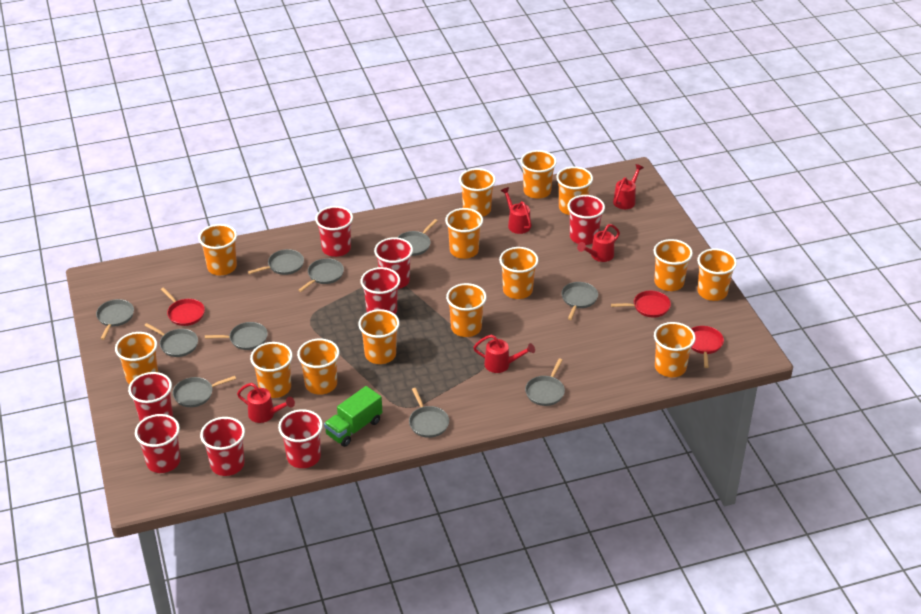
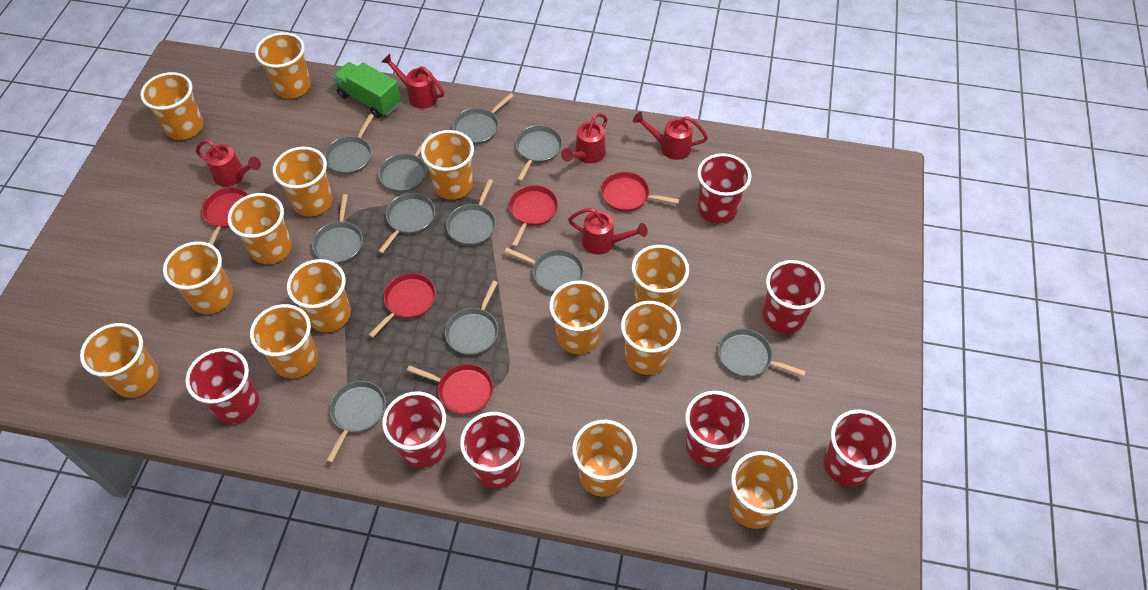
grey pan: [96,299,134,340] [144,323,198,357] [173,376,236,407] [205,322,268,350] [248,249,304,275] [298,258,344,292] [397,219,438,256] [409,388,449,438] [525,358,565,406] [561,282,598,320] = 10 -> [312,194,363,264] [324,114,374,175] [326,381,386,463] [378,133,432,193] [378,193,435,254] [445,281,498,355] [446,179,496,246] [452,93,514,145] [505,248,584,293] [516,125,562,181] [718,329,806,377] = 11
red cup: [128,372,173,421] [135,414,181,473] [200,417,245,476] [278,409,323,468] [315,206,353,257] [361,267,400,314] [374,237,413,289] [567,195,605,245] = 8 -> [185,348,259,424] [382,391,446,468] [460,412,525,488] [685,391,749,467] [697,153,751,224] [763,260,825,333] [823,409,896,486] = 7
red pan: [161,288,205,326] [611,291,671,318] [691,326,724,368] = 3 -> [202,187,249,245] [369,273,436,338] [407,364,493,414] [509,185,558,247] [601,172,680,212] = 5

